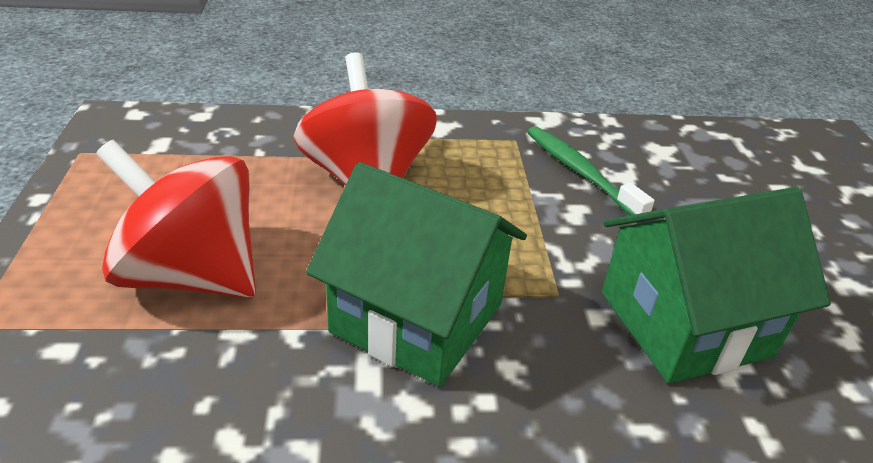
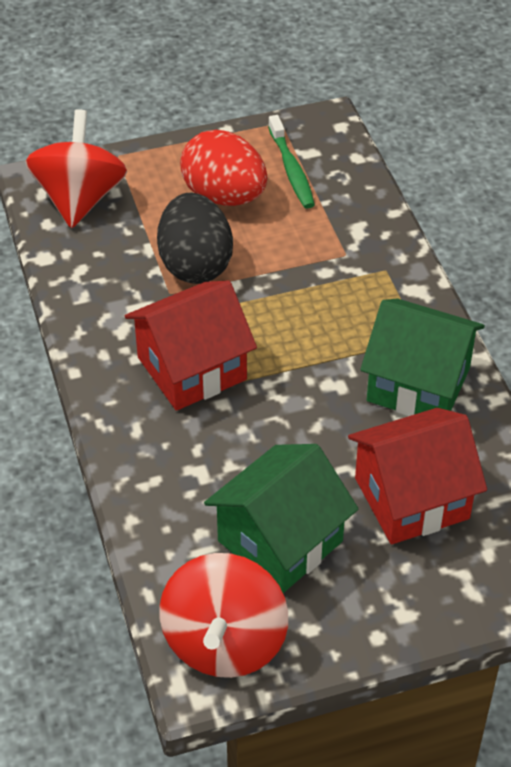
black egg: none = 0 -> [157,193,233,284] = 1
red egg: none = 0 -> [180,130,267,206] = 1
red house: none = 0 -> [125,280,257,411] [348,408,487,544] = 2

